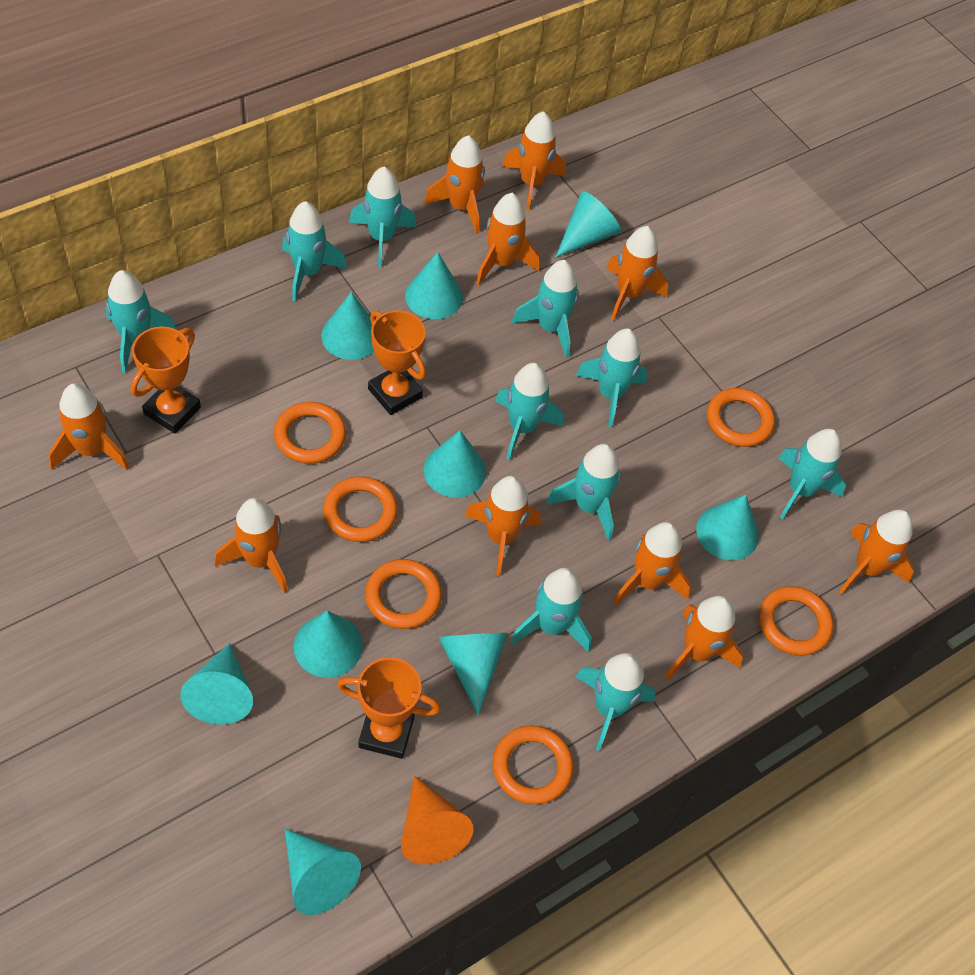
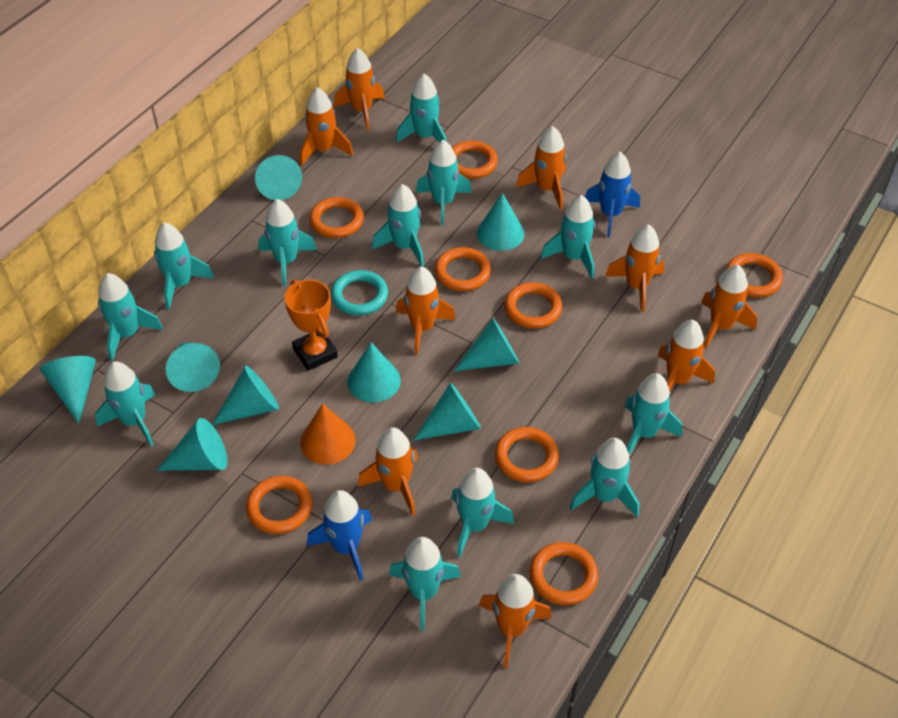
blue rocket: none = 0 -> [307,490,372,581] [585,152,640,237] = 2
orange ring: [274,402,346,464] [323,476,398,542] [365,559,442,629] [493,725,574,804] [707,388,775,447] [759,586,833,656] = 6 -> [246,476,312,534] [309,197,364,238] [434,247,491,291] [452,140,498,179] [495,427,559,482] [504,282,562,329] [529,542,599,605] [726,253,783,297] = 8
orange rocket: [49,383,129,470] [215,498,288,593] [424,135,485,234] [465,476,541,576] [476,193,540,285] [502,111,566,210] [606,226,668,321] [613,522,691,606] [665,596,744,681] [839,510,914,595] = 10 -> [300,87,353,166] [334,48,385,130] [358,427,418,516] [396,266,456,355] [479,574,552,668] [516,126,567,210] [605,224,664,312] [657,320,715,391] [701,265,757,349] = 9
orange trophy: [131,326,201,433] [337,657,441,759] [368,310,426,415] = 3 -> [284,279,338,371] = 1
turquoise ring: none = 0 -> [331,270,388,315] = 1
turquoise rocket: [105,270,177,373] [282,201,347,301] [349,167,416,268] [495,363,563,460] [510,568,592,652] [512,260,579,358] [546,444,621,541] [575,653,656,751] [576,328,648,428] [778,429,846,520] = 10 -> [95,362,156,446] [98,273,163,361] [154,222,214,309] [258,199,317,286] [372,184,424,267] [389,537,461,631] [396,74,447,143] [416,140,472,225] [451,468,514,558] [541,195,595,279] [570,438,639,517] [625,373,682,455] = 12

